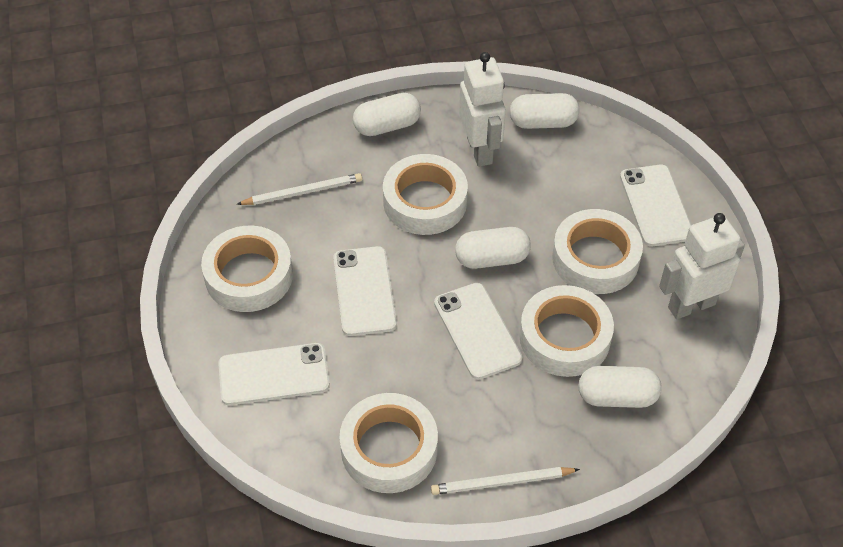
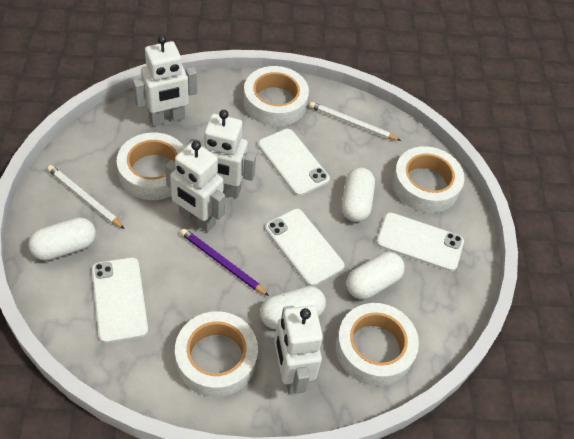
purple pencil: none = 0 -> [180,228,269,296] = 1
white robot: [459,52,506,167] [659,213,745,319] = 2 -> [133,35,197,127] [165,141,225,233] [188,110,256,198] [275,305,323,394] = 4

